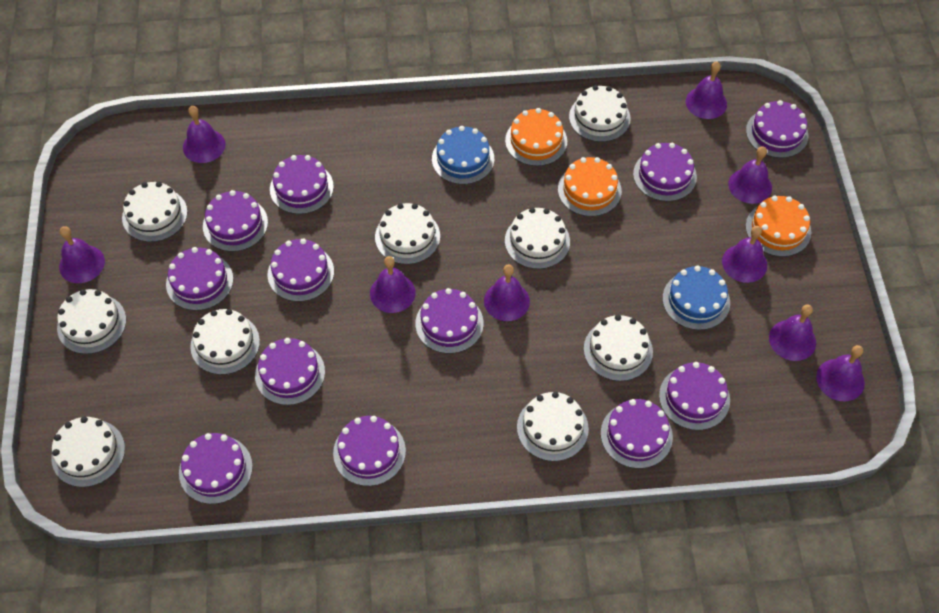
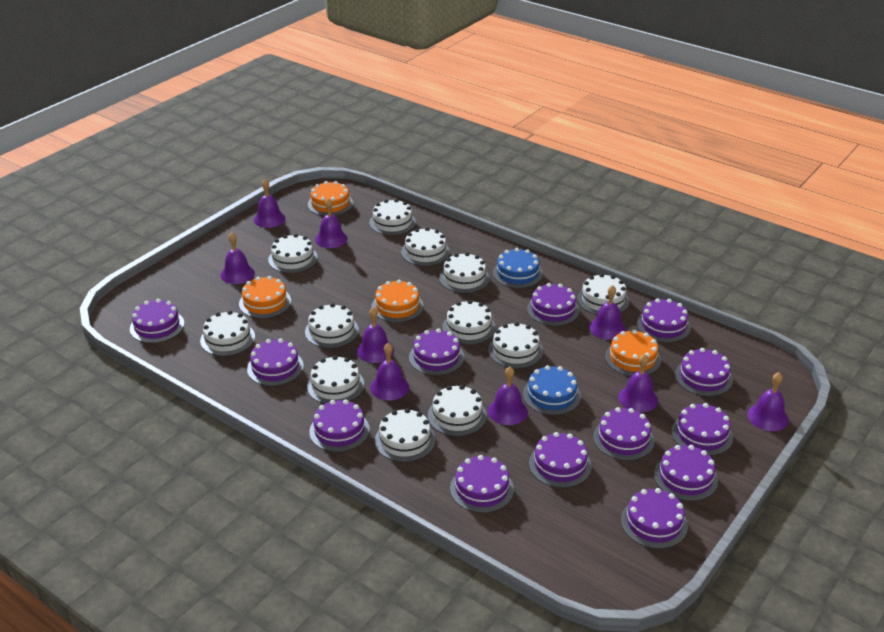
orange cake: [505,108,567,166] [558,157,622,217] [746,196,811,257] = 3 -> [239,276,291,318] [308,181,353,216] [372,280,424,323] [605,330,661,376] = 4
purple cake: [166,247,233,311] [179,433,253,504] [203,190,268,252] [255,338,325,405] [267,238,334,302] [270,155,334,214] [333,416,406,486] [415,288,484,354] [601,399,673,469] [633,143,697,202] [659,362,730,430] [746,100,808,158] = 12 -> [130,299,184,343] [247,339,304,386] [309,400,370,452] [409,329,464,375] [450,455,514,513] [527,283,580,326] [529,432,592,488] [593,407,655,461] [621,488,688,549] [637,298,691,342] [654,445,718,501] [671,403,733,456] [675,348,733,396] = 13
white cake: [51,416,125,487] [57,289,126,354] [122,182,187,242] [190,309,260,375] [375,203,440,264] [505,207,570,269] [517,392,589,461] [569,85,631,142] [584,315,653,381] = 9 -> [200,311,255,356] [268,234,318,273] [305,303,359,348] [307,355,364,404] [369,199,416,235] [375,408,436,462] [401,227,450,266] [428,385,487,436] [439,252,490,293] [442,300,496,344] [488,322,543,368] [577,273,629,315] = 12

